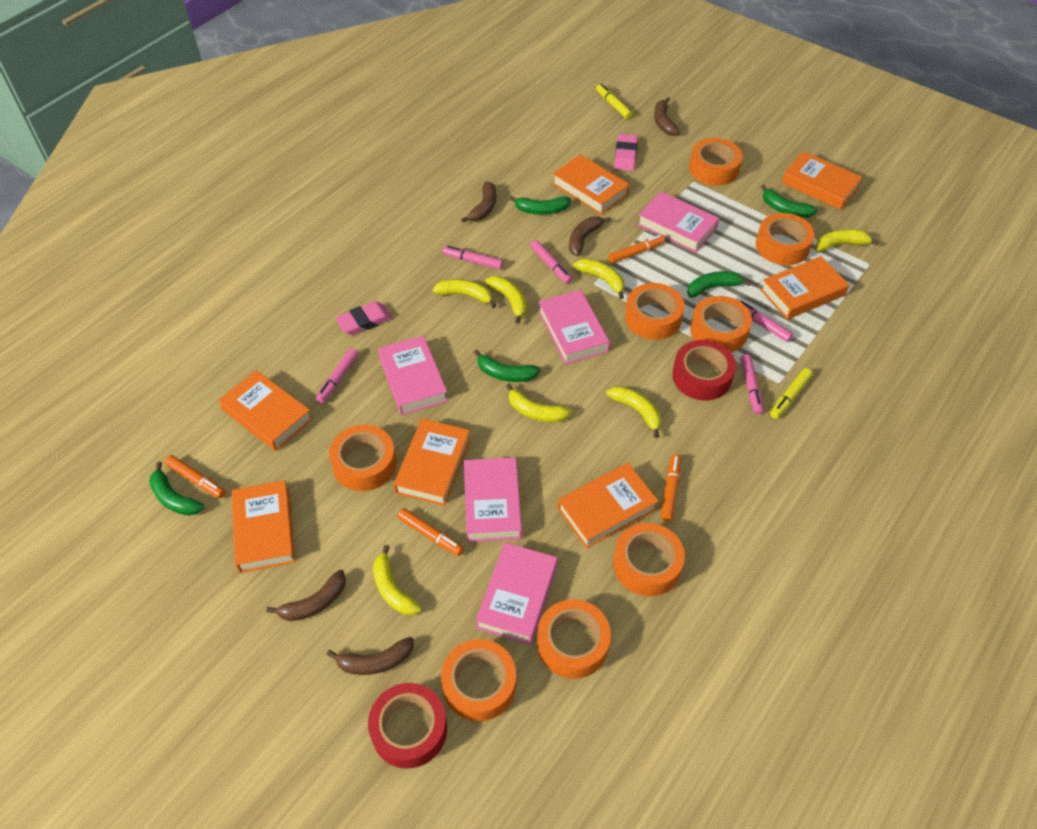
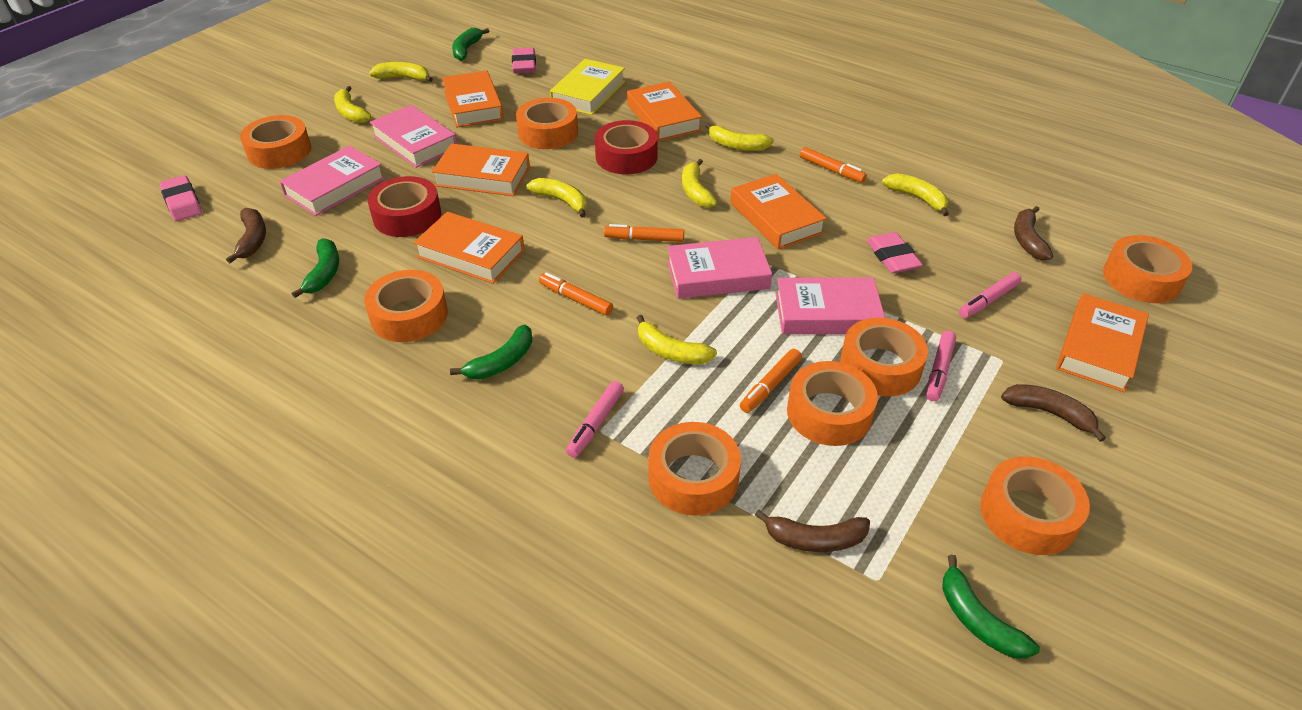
brown banana: [266,570,346,621] [326,637,414,675] [461,181,496,223] [569,217,611,256] [654,97,680,136] = 5 -> [226,208,266,263] [755,510,870,552] [1001,384,1106,442] [1014,206,1053,260] = 4
green banana: [149,462,204,516] [474,349,541,382] [509,196,571,215] [687,271,751,298] [761,185,817,218] = 5 -> [292,238,339,298] [450,325,532,380] [452,28,489,61] [942,555,1040,659] = 4
orange book: [219,370,313,451] [231,480,295,573] [393,419,471,506] [552,154,629,215] [557,463,659,549] [760,256,849,320] [781,151,863,210] = 7 -> [413,212,525,284] [432,143,530,196] [442,70,504,128] [627,82,702,141] [730,174,827,250] [1056,293,1149,392] = 6
pink book: [378,335,448,415] [464,457,522,542] [475,542,558,645] [538,290,610,364] [637,191,719,253] = 5 -> [279,146,385,216] [370,105,457,168] [667,237,772,299] [776,277,885,334] = 4
pink eraser: [336,301,392,335] [614,134,638,171] = 2 -> [160,175,202,221] [512,48,536,74] [866,232,923,273] = 3
pink marker: [316,348,358,403] [443,246,503,269] [531,240,572,284] [739,301,793,342] [740,354,763,414] = 5 -> [566,381,624,458] [927,331,956,401] [959,272,1021,318] = 3
yellow book: none = 0 -> [550,59,625,115] = 1
yellow marker: [596,84,632,119] [770,368,812,418] = 2 -> none = 0

